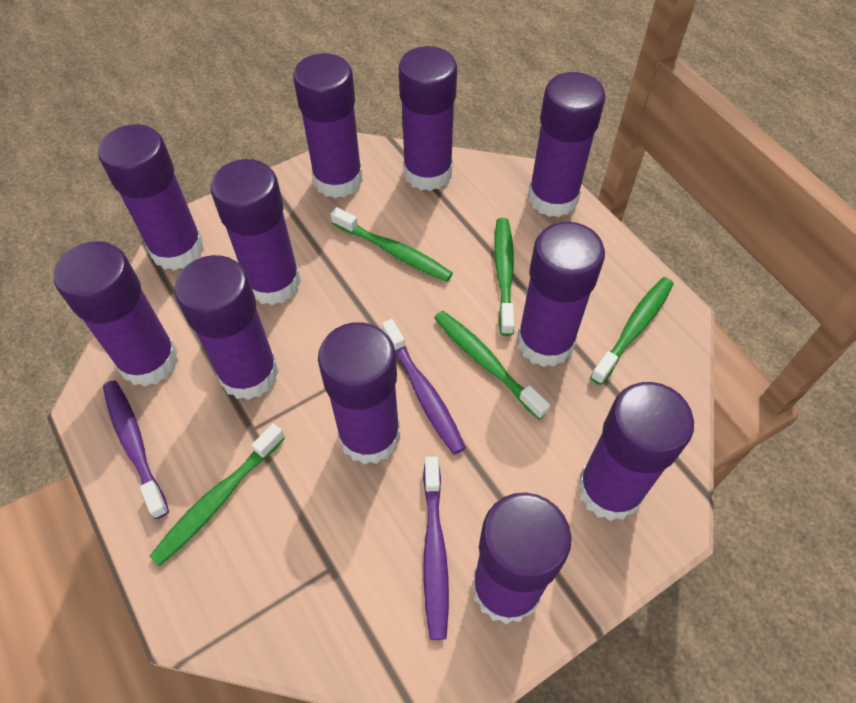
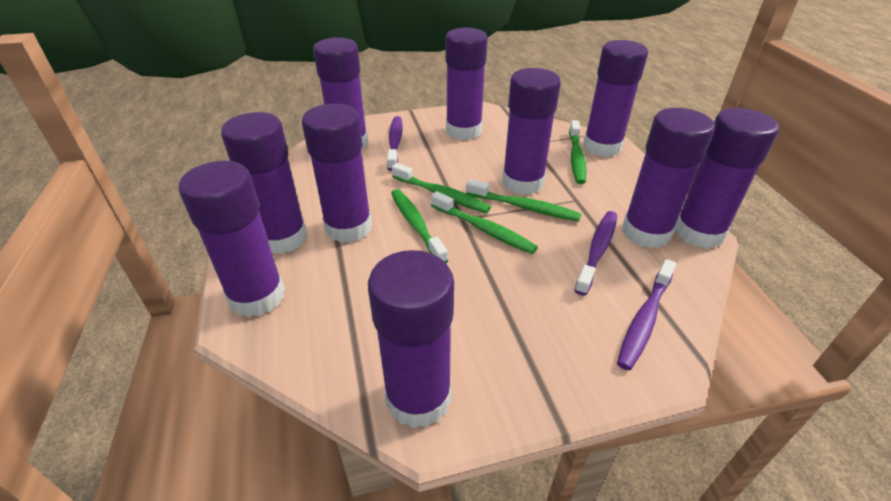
purple glue stick: [54,241,178,386] [98,124,204,270] [174,255,279,400] [210,159,301,305] [293,53,363,198] [318,322,400,465] [399,46,457,191] [472,493,571,624] [517,222,605,367] [528,72,606,217] [577,382,694,521] = 11 -> [178,161,285,317] [221,112,307,254] [302,104,372,243] [313,37,368,150] [368,250,454,428] [445,28,488,140] [502,68,561,195] [583,40,648,157] [622,108,715,248] [675,108,779,249] = 10

